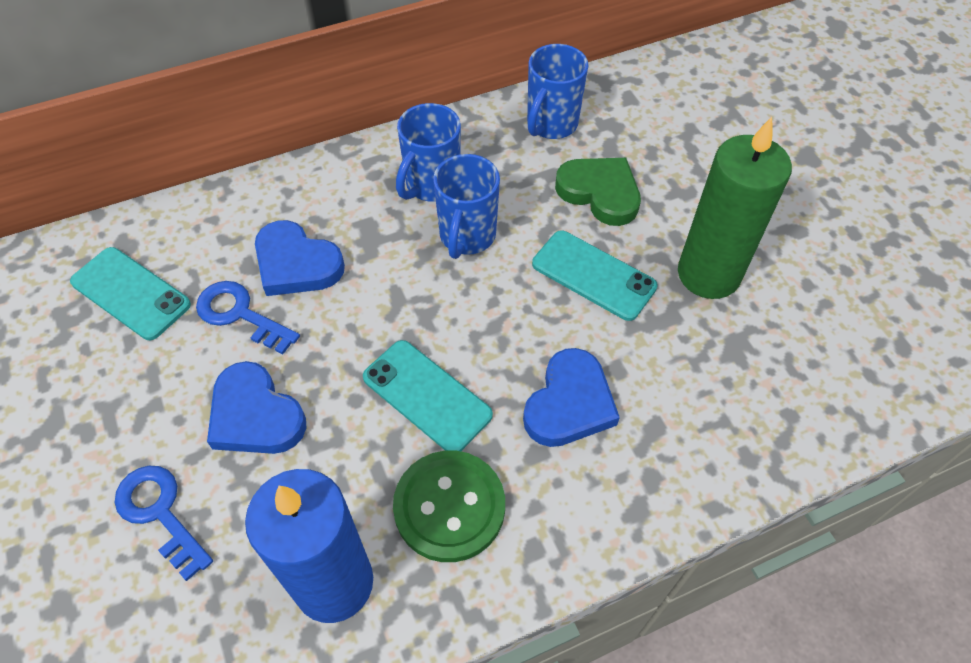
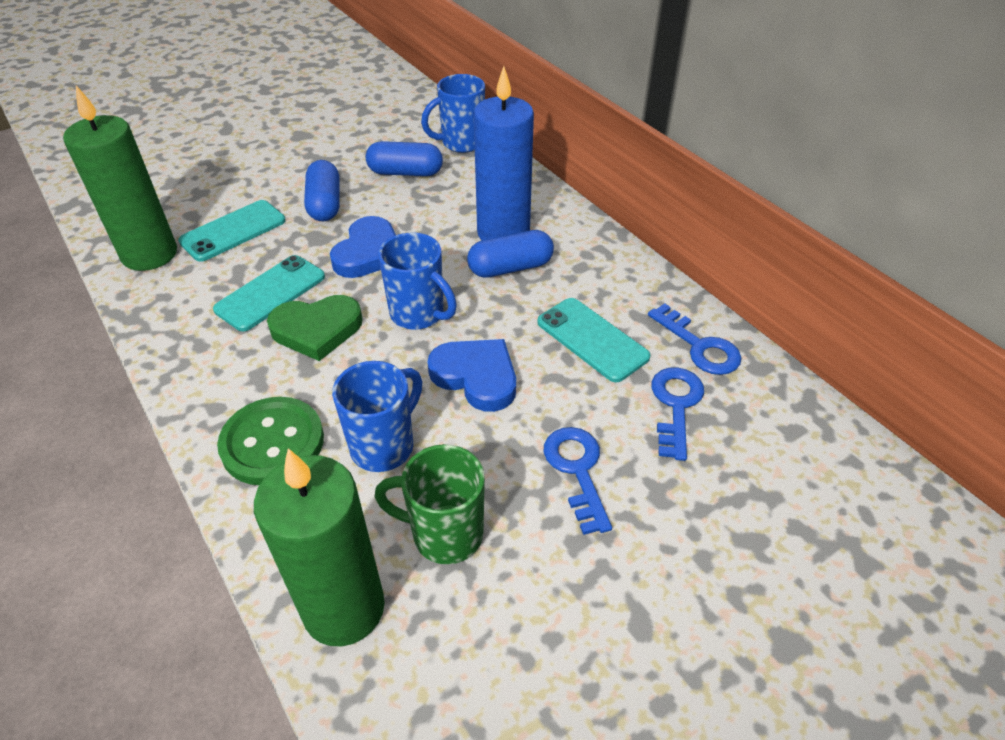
blue capsule: none = 0 -> [304,160,339,221] [366,141,443,176] [467,230,554,278] = 3
blue heart: [207,361,307,454] [255,220,345,296] [523,348,620,447] = 3 -> [330,216,396,278] [427,339,516,412] = 2
blue key: [115,466,213,581] [196,281,300,354] = 2 -> [544,427,612,535] [648,304,741,375] [651,367,704,461] = 3
green candle: [678,117,792,299] = 1 -> [63,86,177,271] [254,448,385,646] = 2
green mug: none = 0 -> [374,444,485,564] = 1

